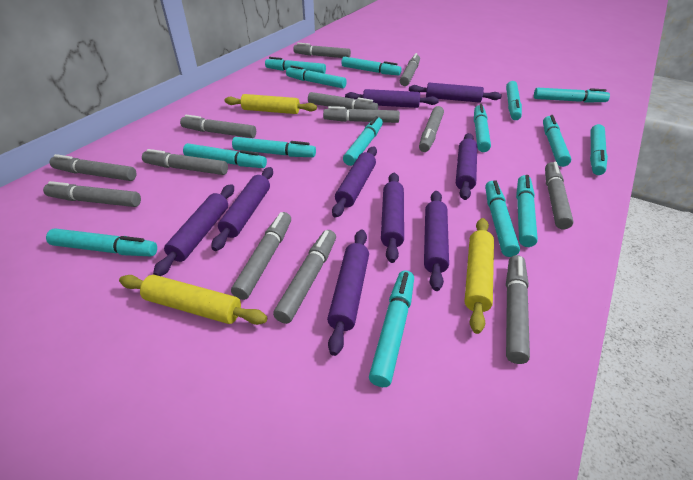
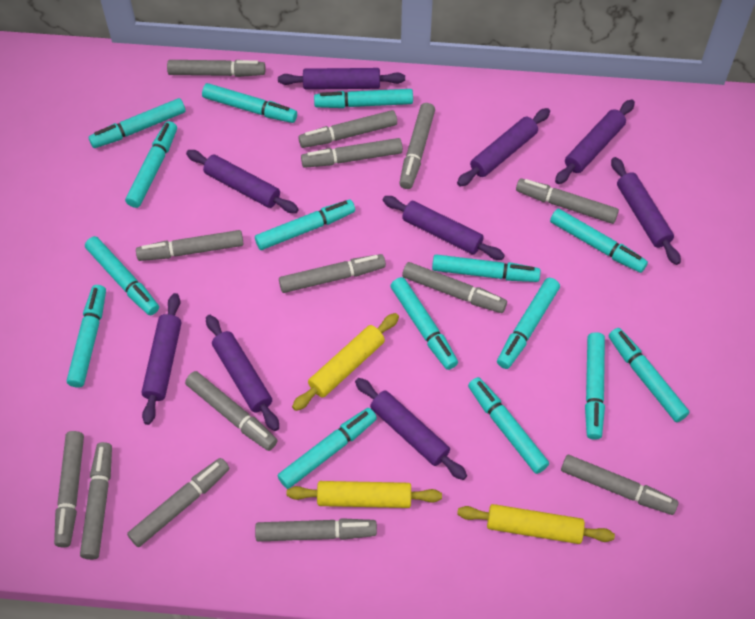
grey marker: [43,181,141,207] [50,154,136,181] [142,149,228,175] [180,115,256,138] [231,212,291,300] [273,230,336,324] [293,43,351,58] [308,92,378,110] [323,106,400,123] [400,53,420,86] [419,106,444,152] [506,255,530,364] [545,162,574,229] = 13 -> [54,431,84,547] [80,442,112,560] [127,458,229,547] [136,230,244,261] [167,60,265,77] [185,371,278,451] [255,518,377,542] [279,254,386,293] [298,110,397,148] [301,138,403,168] [399,103,435,189] [402,262,507,313] [516,178,619,224] [561,455,678,515] = 14

